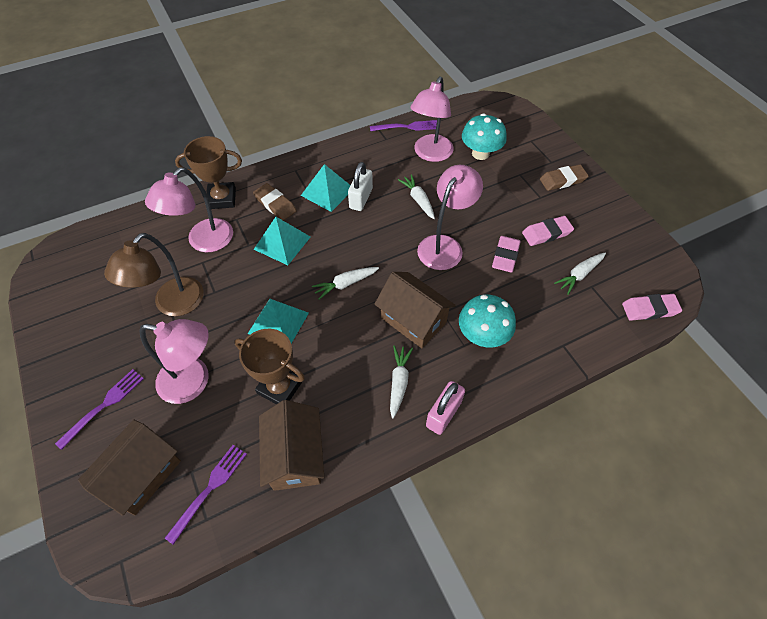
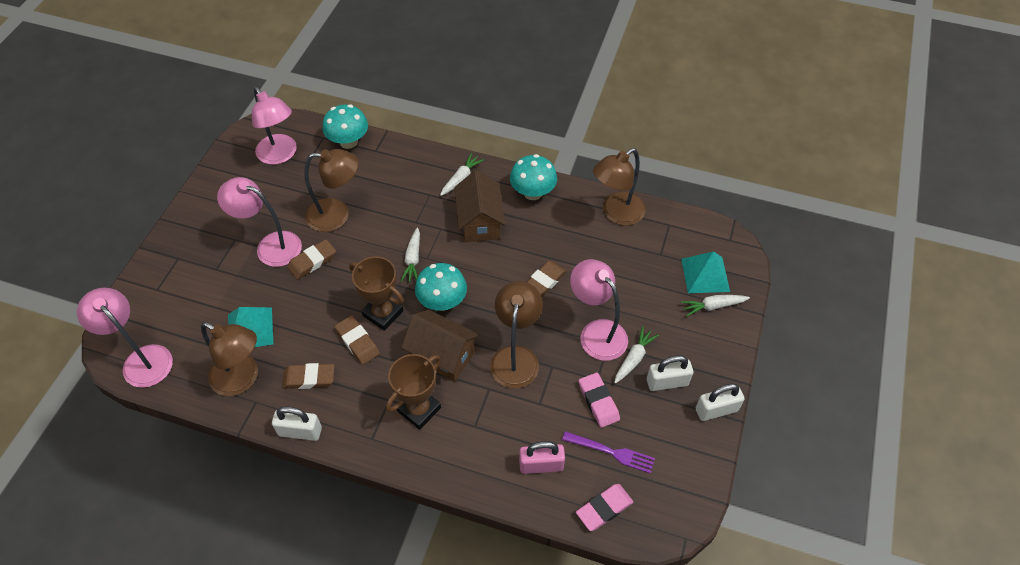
brown eraser: [253,183,297,221] [540,164,589,191] = 2 -> [282,363,334,389] [287,239,336,280] [335,316,380,365] [527,260,567,297] = 4
brown house: [78,420,181,516] [259,400,324,491] [374,272,456,348] = 3 -> [401,310,479,382] [454,170,505,242] = 2
brown lamp: [104,233,204,316] = 1 -> [201,322,258,396] [304,149,359,232] [490,281,543,388] [593,148,646,226] = 4
pink eraser: [492,236,521,273] [522,216,574,246] [622,294,682,321] = 3 -> [576,484,633,531] [579,373,620,428] = 2
purple fork: [55,369,144,450] [165,445,247,545] [370,120,437,131] = 3 -> [562,431,655,474] = 1
turquoise mushroom: [459,295,516,347] [462,113,507,160] = 2 -> [323,104,368,149] [415,263,467,311] [510,154,557,200] = 3
turquoise pyramid: [248,299,309,343] [253,217,310,265] [301,164,351,212] = 3 -> [228,307,273,347] [681,251,730,293] = 2
white padlock: [348,162,373,211] = 1 -> [272,406,322,441] [647,355,693,391] [696,384,744,421] = 3

